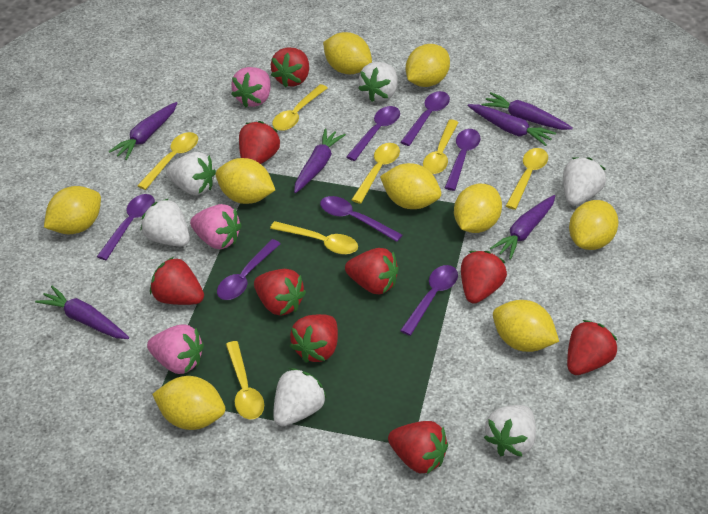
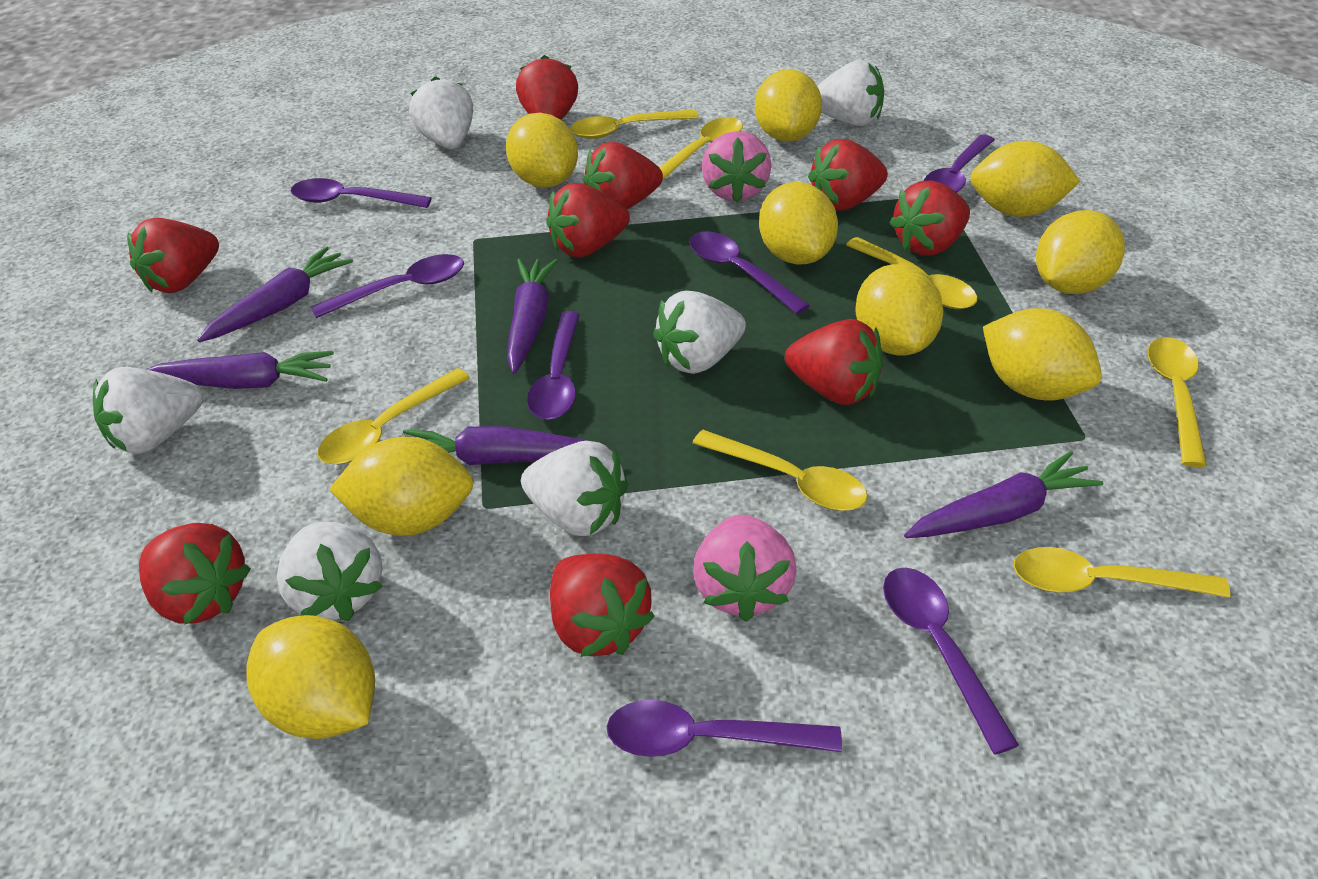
pink strawberry: [147,325,204,374] [190,204,242,249] [231,67,271,107] = 3 -> [693,515,797,622] [702,131,771,203] = 2
purple carrot: [35,286,129,339] [109,102,177,160] [294,128,346,193] [468,104,556,146] [482,92,573,130] [490,195,555,260] = 6 -> [145,351,334,389] [197,246,353,342] [403,426,587,465] [507,259,558,374] [904,451,1103,538] = 5

